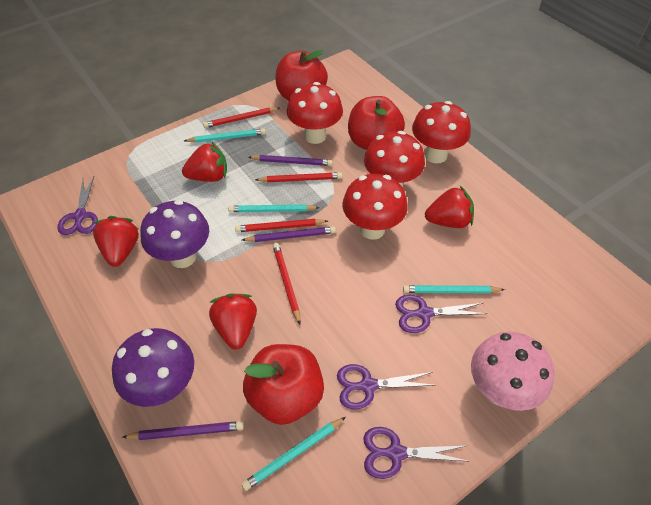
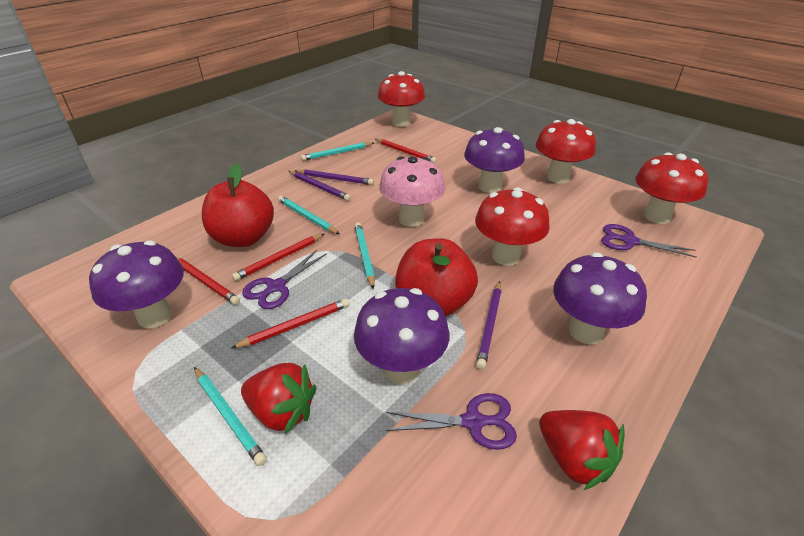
purple mushroom: [112,328,194,407] [140,200,209,268] = 2 -> [89,240,184,328] [354,288,449,384] [464,127,525,193] [553,252,647,344] = 4
purple scissors: [57,176,98,235] [337,364,435,409] [363,427,470,479] [395,295,487,333] = 4 -> [242,250,327,309] [386,393,517,450] [601,224,696,257] = 3
red apple: [243,344,324,425] [276,50,328,101] [348,96,405,150] = 3 -> [202,164,274,247] [395,238,478,317] = 2
red strawberry: [93,216,139,267] [182,142,227,182] [209,293,257,350] [425,186,474,228] = 4 -> [241,363,316,434] [539,410,625,490] = 2

